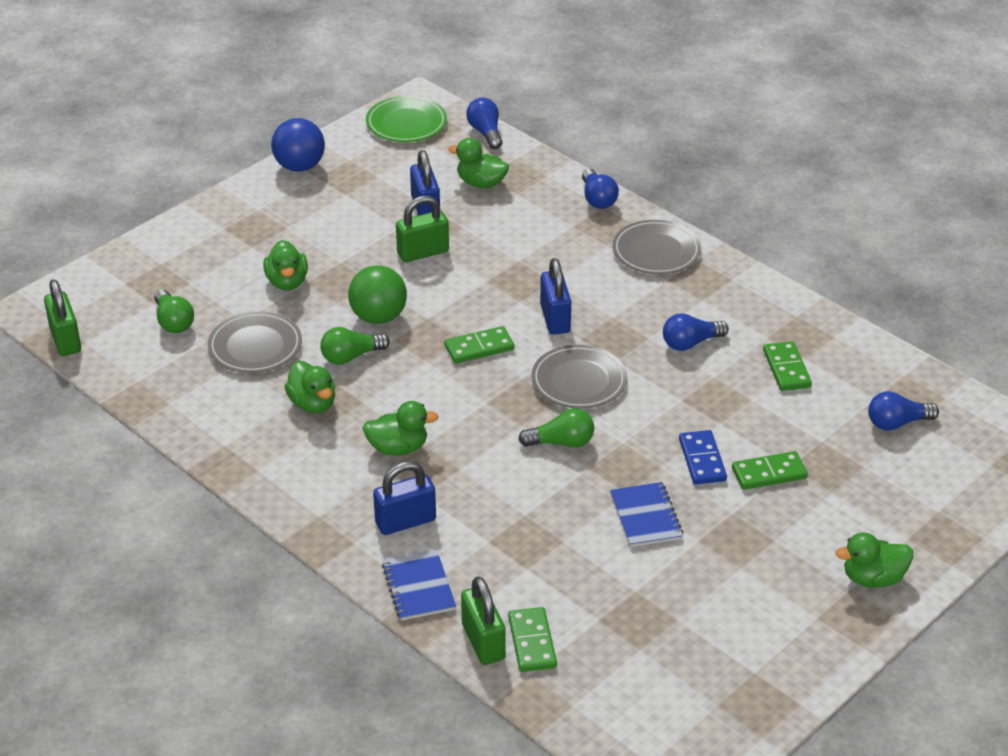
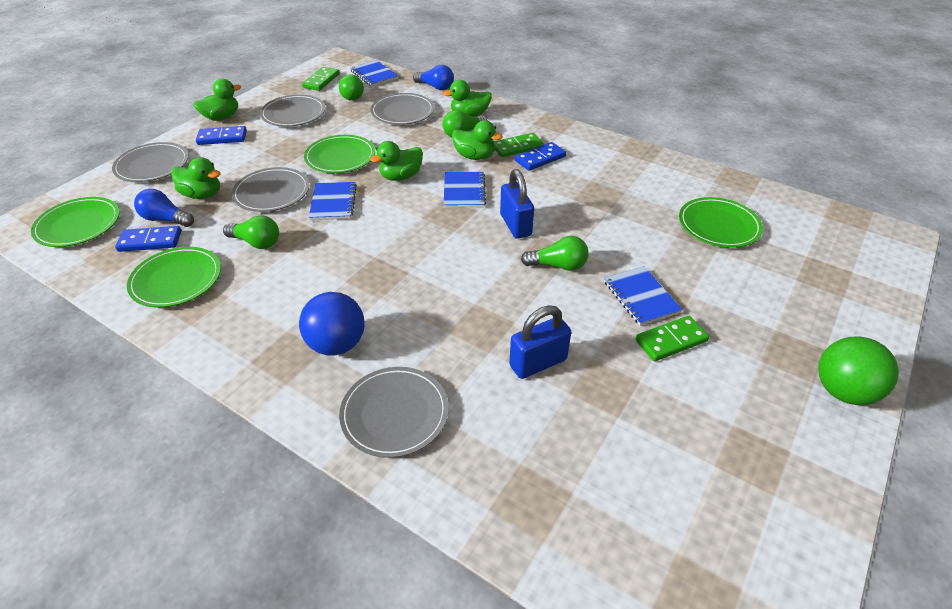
blue domino: [679,430,727,484] = 1 -> [115,226,181,252] [196,126,247,145] [515,142,566,171] = 3
blue light bulb: [466,98,502,149] [582,169,619,209] [663,313,729,351] [868,391,939,431] = 4 -> [134,189,194,227] [413,65,454,90] = 2
blue notebook: [382,549,456,621] [610,482,683,547] = 2 -> [309,182,357,220] [350,60,398,86] [444,172,486,208] [604,266,683,326] = 4
blue padlock: [373,461,436,535] [410,150,440,215] [540,258,571,334] = 3 -> [500,169,534,239] [509,305,571,379] = 2
green domino: [444,326,514,363] [508,607,557,672] [732,451,808,490] [763,341,812,391] = 4 -> [302,67,340,91] [493,133,544,157] [635,316,709,361] = 3
green light bulb: [154,289,194,333] [320,327,390,365] [518,408,594,448] = 3 -> [223,215,279,249] [339,74,364,101] [442,110,488,137] [521,236,588,271] = 4
green padlock: [44,279,81,356] [396,195,449,262] [461,576,506,665] = 3 -> none = 0
green plate: [366,96,447,142] = 1 -> [31,197,120,247] [127,247,221,308] [304,135,375,173] [679,197,763,248] = 4
grey plate: [208,311,302,373] [531,345,627,409] [612,220,701,274] = 3 -> [112,142,189,182] [231,167,309,212] [260,95,325,127] [339,367,449,458] [371,93,435,125] = 5

